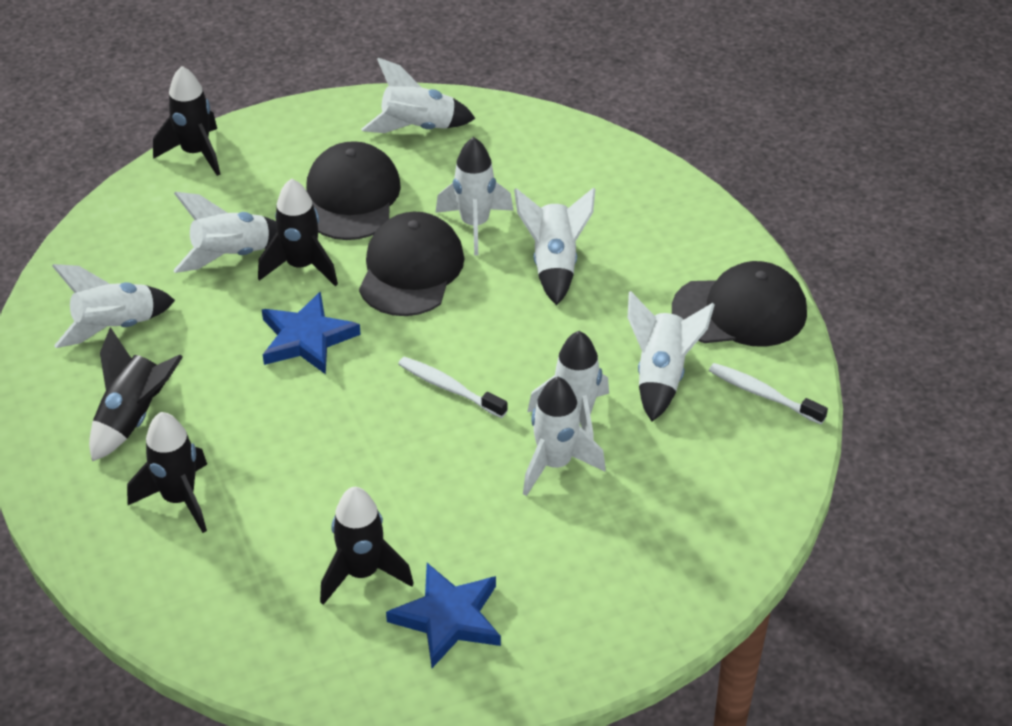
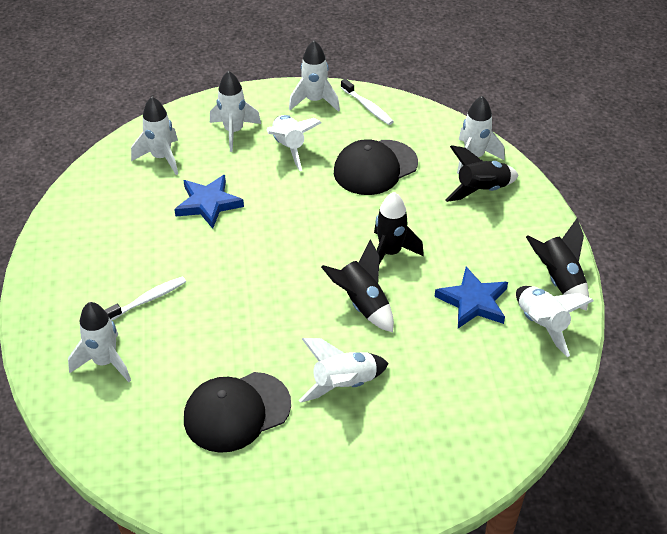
black cap: [306,141,401,240] [359,212,464,316] [672,261,807,347] = 3 -> [184,372,291,453] [334,139,418,195] = 2
black rocket: [89,327,183,461] [127,412,207,533] [153,66,220,176] [258,178,338,286] [320,487,414,605] = 5 -> [321,239,394,332] [374,192,424,264] [445,145,519,202] [526,218,589,311] = 4

